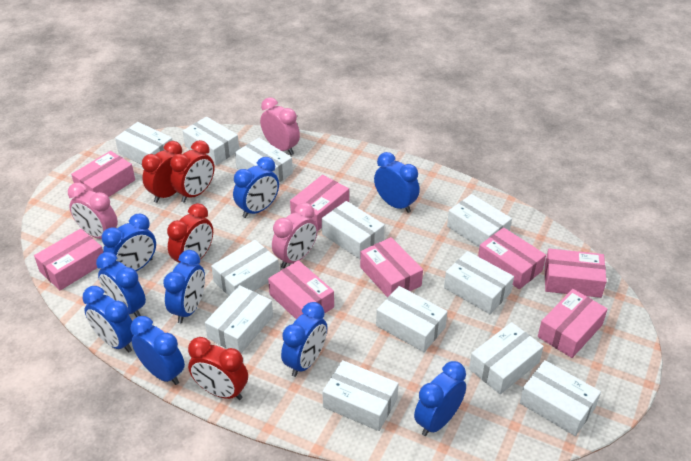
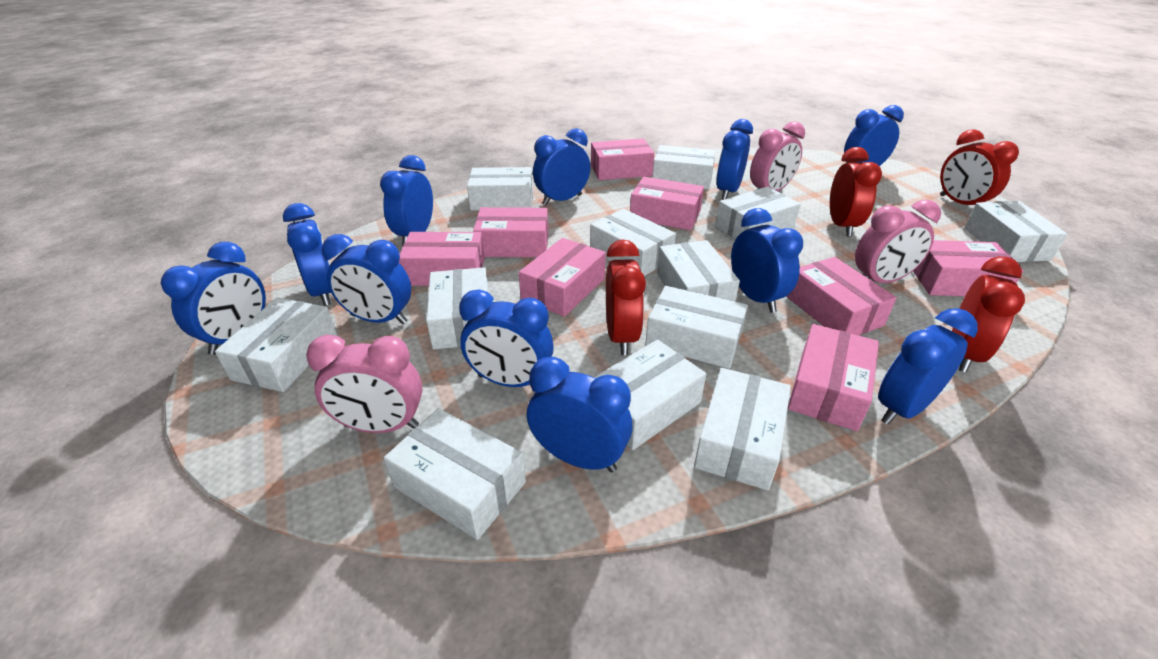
blue clock: [83,286,134,353] [96,252,146,317] [102,214,156,271] [130,316,185,385] [163,250,205,324] [233,157,279,218] [281,302,327,377] [374,152,420,213] [414,361,466,436] = 9 -> [161,242,266,355] [283,203,331,306] [322,234,411,324] [380,155,433,246] [459,290,554,387] [527,357,633,472] [533,128,590,205] [716,119,753,200] [731,208,803,313] [844,105,904,166] [878,308,978,425] = 11

